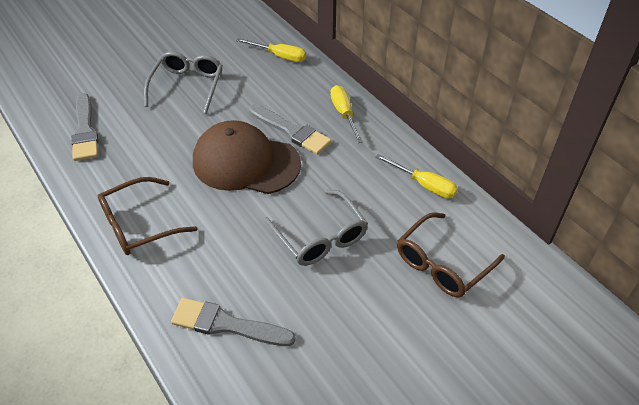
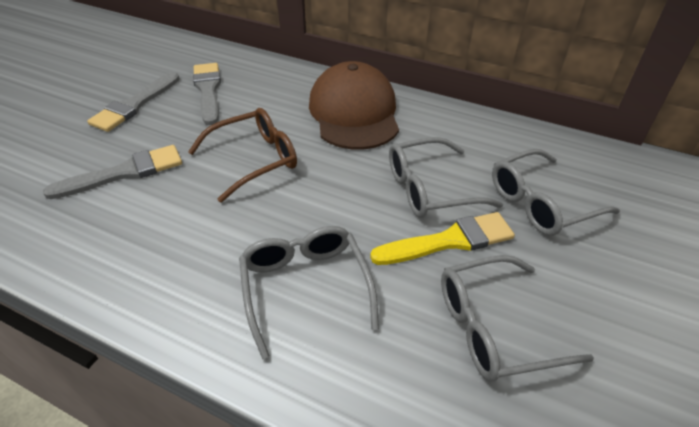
brown glasses: [98,177,197,255] [397,212,505,297] = 2 -> [188,108,297,203] = 1
grey glasses: [144,51,223,114] [264,190,368,266] = 2 -> [239,226,379,359] [389,137,503,218] [441,255,594,382] [492,149,620,236] = 4
yellow brush: none = 0 -> [370,212,515,265] = 1
yellow screwdriver: [236,38,306,62] [330,85,363,143] [375,154,458,199] = 3 -> none = 0

